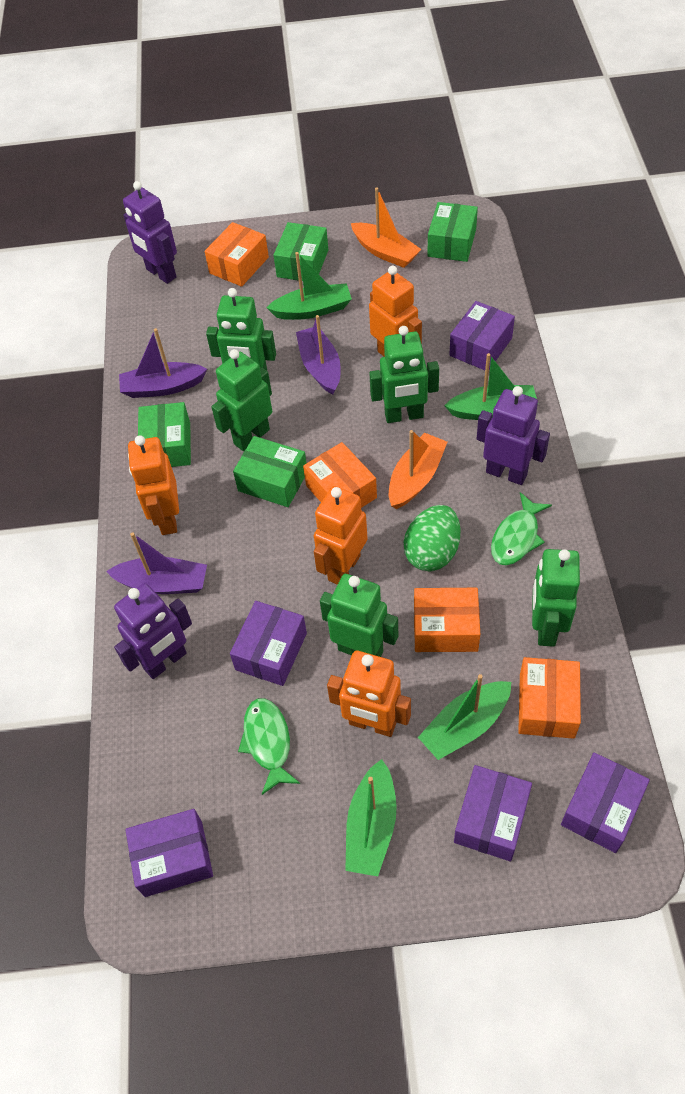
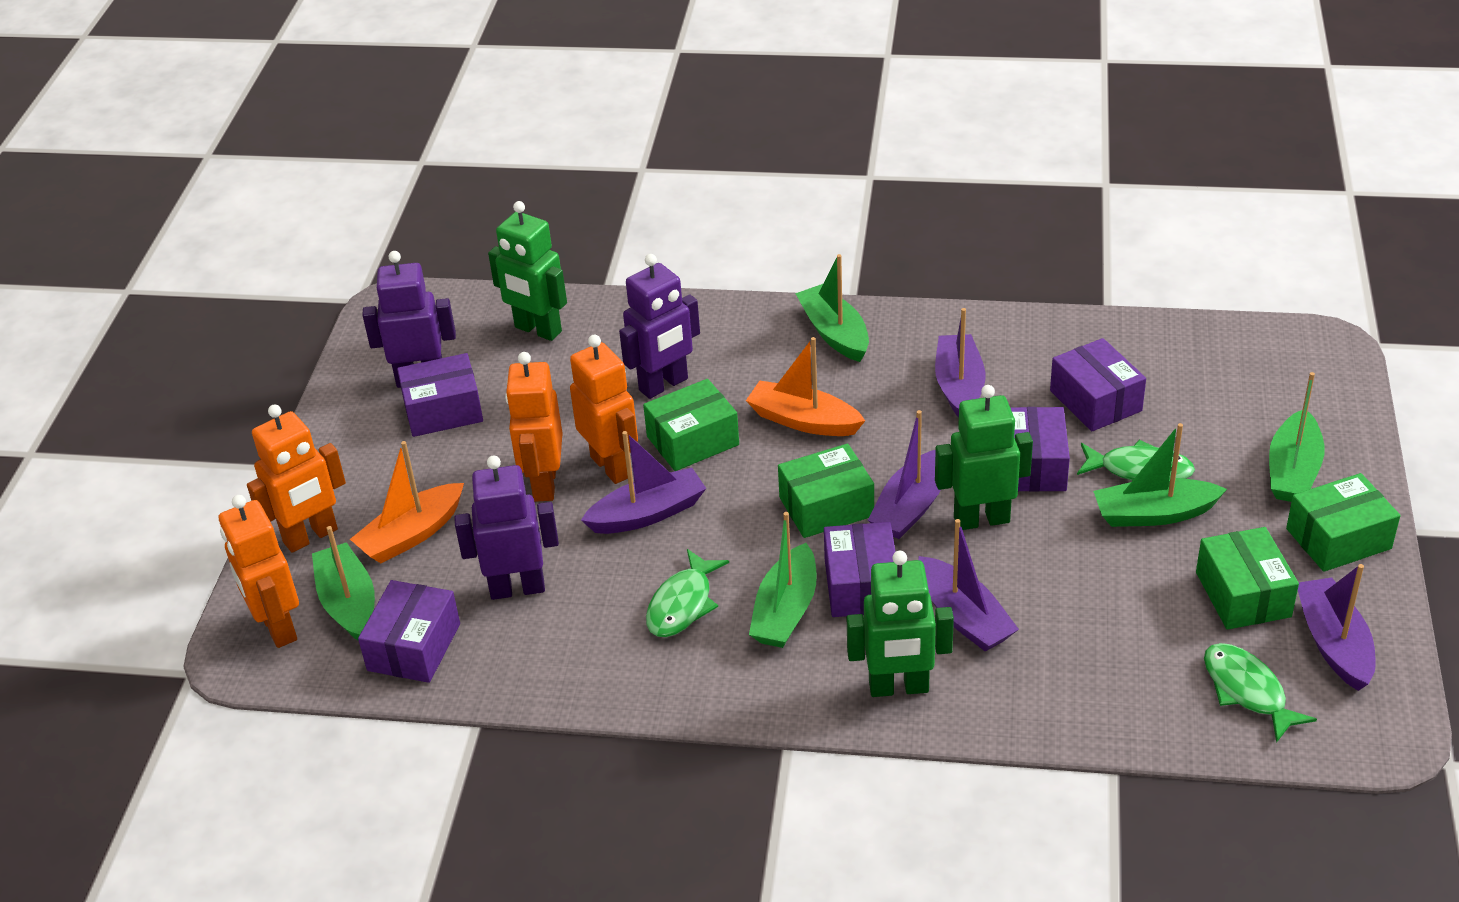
green boat: [267,252,352,320] [345,759,397,876] [418,674,511,760] [444,353,537,420] = 4 -> [312,526,375,641] [749,512,817,648] [795,254,869,362] [1093,423,1227,527] [1269,372,1324,502] = 5
green egg: [404,505,460,571] = 1 -> none = 0
green fish: [238,698,300,795] [491,492,552,565] = 2 -> [646,549,729,637] [1077,440,1195,481] [1204,643,1317,743] = 3
green robot: [206,288,276,371] [211,349,272,451] [320,574,398,657] [369,326,439,423] [532,549,580,647] = 5 -> [488,201,567,341] [847,551,954,697] [935,385,1033,530] = 3
orange box: [204,222,269,287] [303,442,377,508] [414,588,480,652] [518,657,581,739] = 4 -> none = 0
purple boat: [106,532,207,594] [119,328,207,398] [296,315,341,395] = 3 -> [581,431,706,534] [868,410,940,539] [918,519,1019,652] [935,308,985,418] [1298,564,1376,691] = 5

